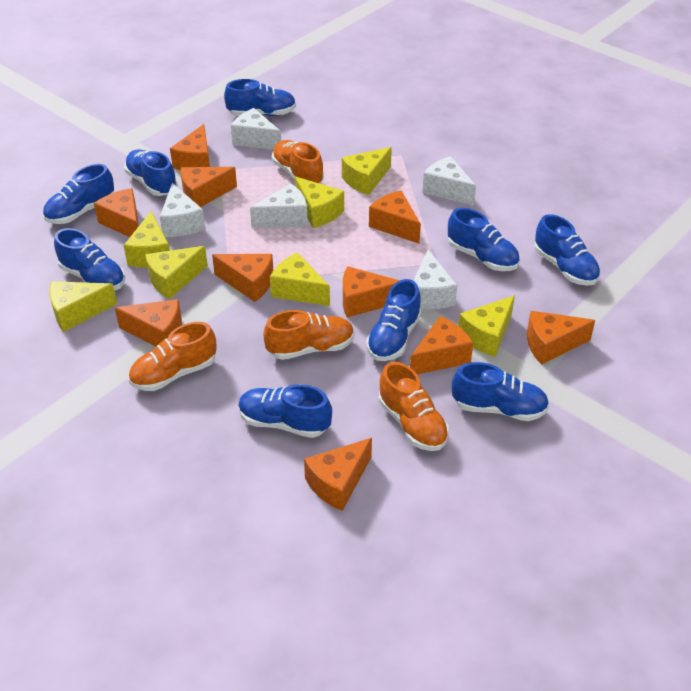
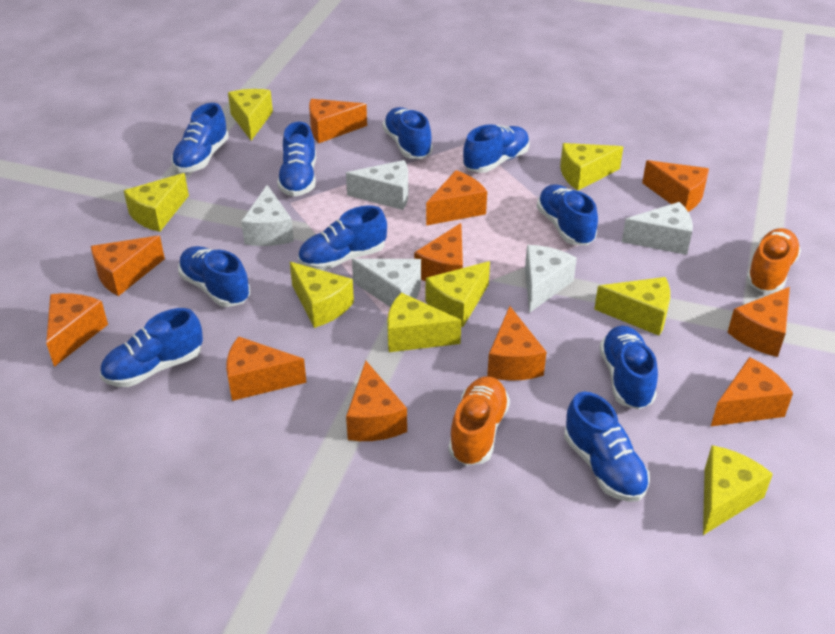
blue shoe: [43,164,114,224] [54,228,125,291] [124,150,178,196] [224,79,296,116] [238,384,332,438] [366,279,421,361] [448,208,520,271] [452,362,549,421] [534,214,600,286] = 9 -> [100,308,203,387] [171,103,229,173] [178,246,250,307] [277,122,316,197] [298,205,387,271] [383,107,433,159] [463,124,530,173] [537,184,598,245] [564,392,650,502] [599,326,658,410] = 10
orange cheese: [94,188,139,237] [115,299,182,346] [170,124,210,171] [181,167,237,207] [212,254,273,302] [304,438,372,511] [343,266,400,317] [369,190,421,244] [410,316,473,374] [527,311,595,365] = 10 -> [46,293,108,367] [91,236,165,296] [226,336,307,401] [309,99,367,143] [346,361,407,441] [414,223,463,281] [426,170,487,226] [487,306,546,381] [642,160,709,212] [711,357,793,426] [727,287,790,357] = 11
orange shoe: [129,322,217,391] [264,310,354,360] [272,140,324,184] [379,362,449,451] = 4 -> [448,376,510,466] [746,228,801,292] = 2
yellow cheese: [49,281,117,332] [123,211,170,268] [145,246,208,299] [270,252,330,306] [295,177,344,228] [342,147,392,195] [458,296,515,357] = 7 -> [124,173,189,232] [228,89,273,141] [290,262,354,328] [387,293,461,352] [426,261,490,327] [560,143,623,191] [594,277,670,336] [703,445,773,535] = 8

